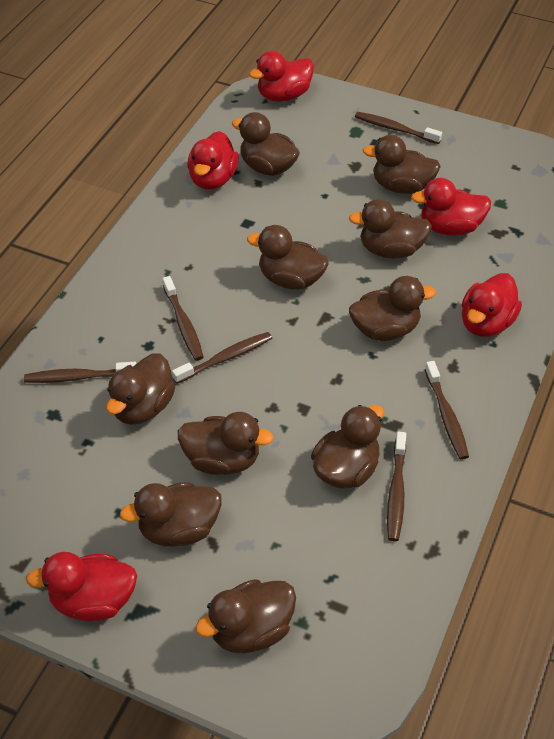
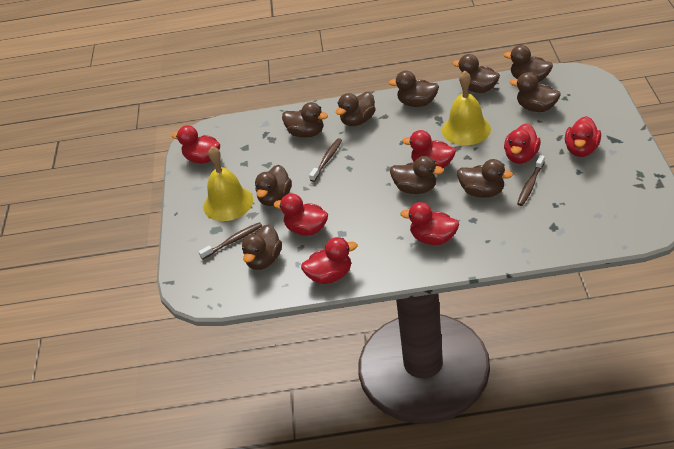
brown toothbrush: [24,362,137,383] [163,276,204,360] [172,332,272,384] [355,112,442,144] [387,432,406,541] [425,361,469,459] = 6 -> [198,222,262,259] [309,138,342,182] [517,155,545,206] = 3
red duck: [26,552,137,621] [187,131,239,190] [249,51,314,102] [411,178,491,236] [462,273,522,337] = 5 -> [172,125,220,164] [273,194,328,236] [301,237,358,284] [400,202,459,245] [402,130,456,168] [504,123,541,164] [565,116,601,157] = 7
yellow bell: none = 0 -> [203,146,253,221] [442,71,491,145] = 2

